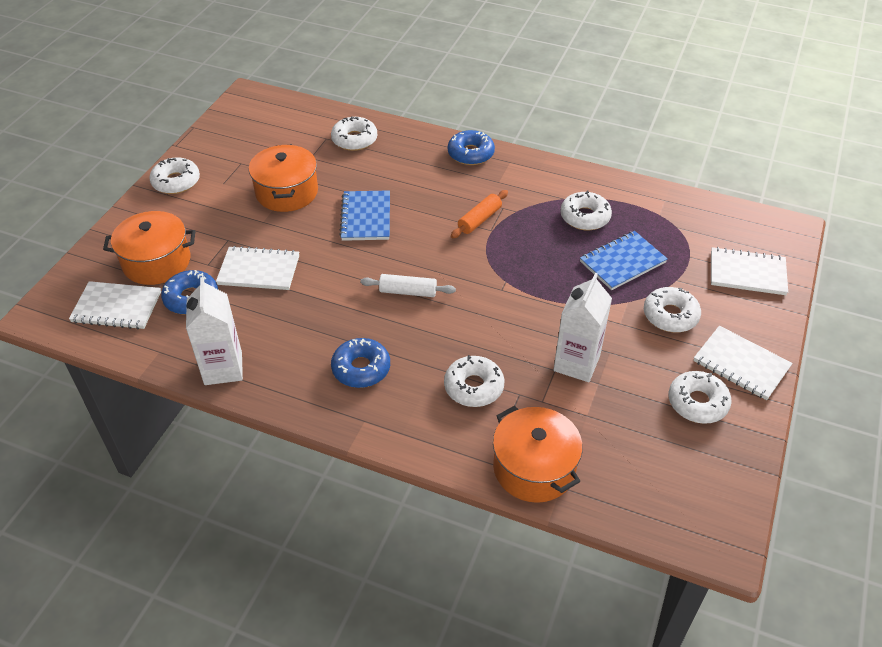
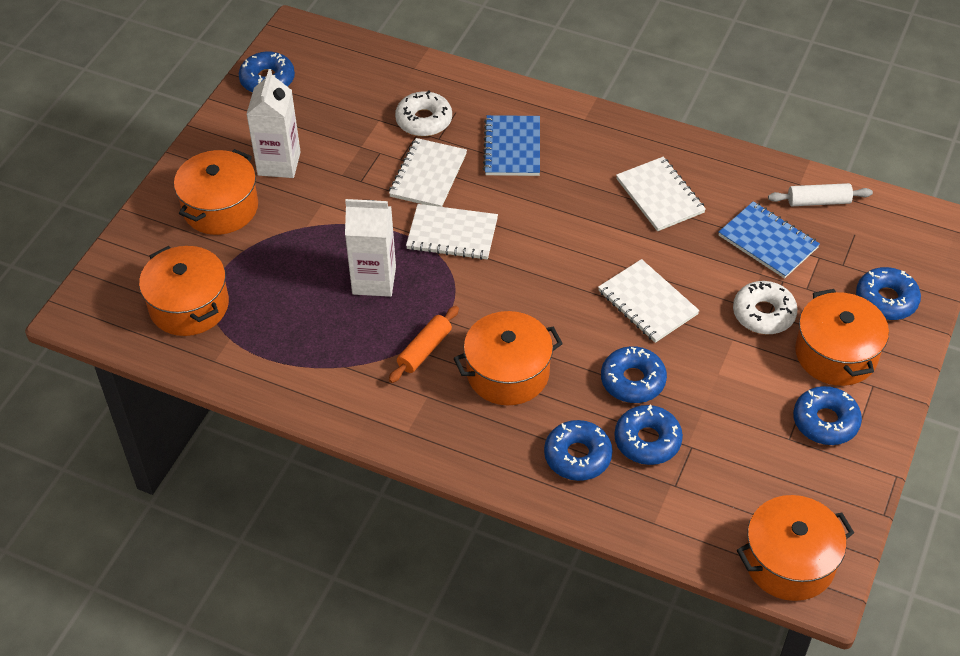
blue donut: [161,270,218,315] [331,338,390,388] [448,130,495,165] = 3 -> [239,52,295,93] [544,420,613,481] [601,346,667,403] [614,404,683,465] [793,386,862,445] [856,267,921,320] = 6
orange pot: [103,211,195,285] [249,144,318,212] [493,406,583,503] = 3 -> [139,246,229,336] [174,149,258,235] [454,311,563,405] [737,495,854,601] [795,289,889,386] = 5
white donut: [149,157,200,194] [331,116,377,151] [444,355,504,407] [560,190,612,231] [644,287,701,333] [668,371,732,424] = 6 -> [395,90,452,137] [733,281,798,334] = 2

